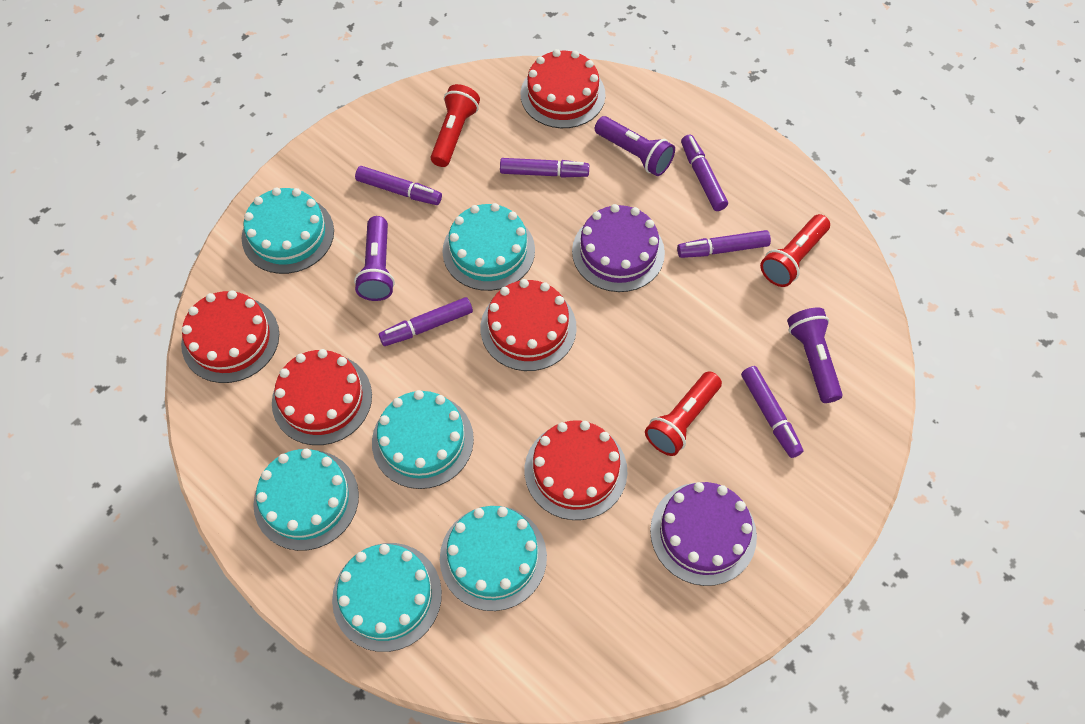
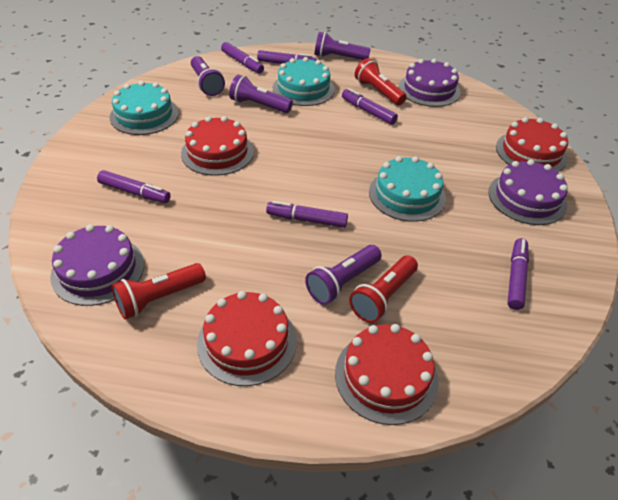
purple cake: [572,204,665,292] [650,482,757,586] = 2 -> [50,224,144,306] [399,59,460,107] [488,159,568,225] = 3
purple flashlight: [354,216,395,301] [595,116,675,176] [787,308,843,403] = 3 -> [191,56,225,96] [229,75,293,113] [305,245,382,305] [314,32,371,60] = 4
red cake: [181,290,279,383] [272,349,372,445] [481,279,577,371] [520,49,606,128] [525,421,627,520] = 5 -> [181,116,254,176] [197,291,297,386] [335,324,439,425] [496,117,568,172] = 4
turquoise cake: [242,187,334,274] [253,448,359,551] [332,543,442,652] [372,390,474,489] [440,506,547,611] [442,203,535,291] = 6 -> [110,81,179,135] [273,57,335,106] [369,156,446,222] = 3

